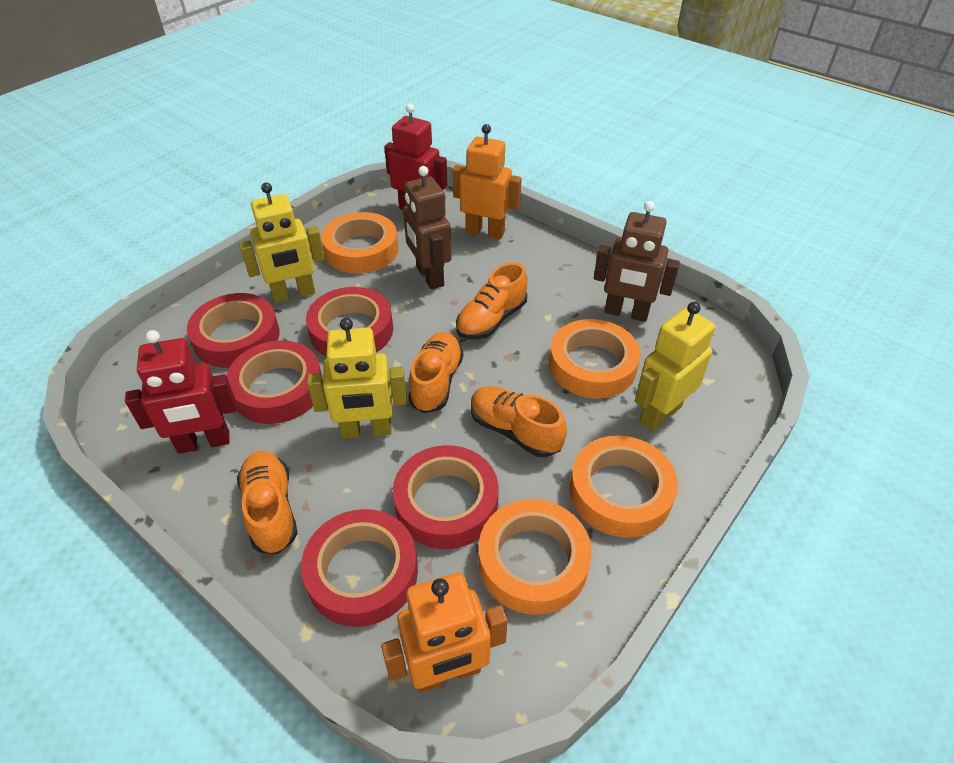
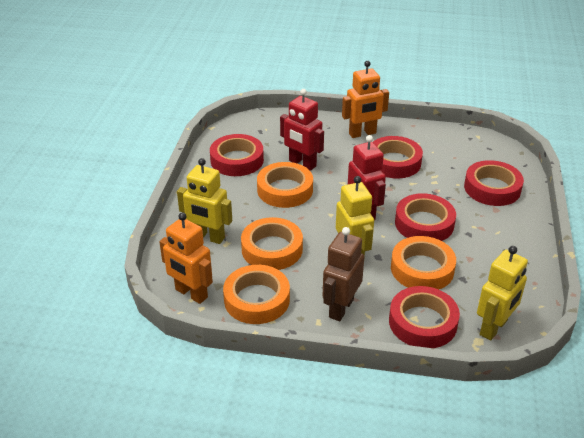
brown robot: [403,166,452,290] [594,201,680,322] = 2 -> [323,227,364,321] = 1
orange shoe: [237,451,297,554] [408,332,463,413] [456,262,528,340] [471,386,567,457] = 4 -> none = 0

